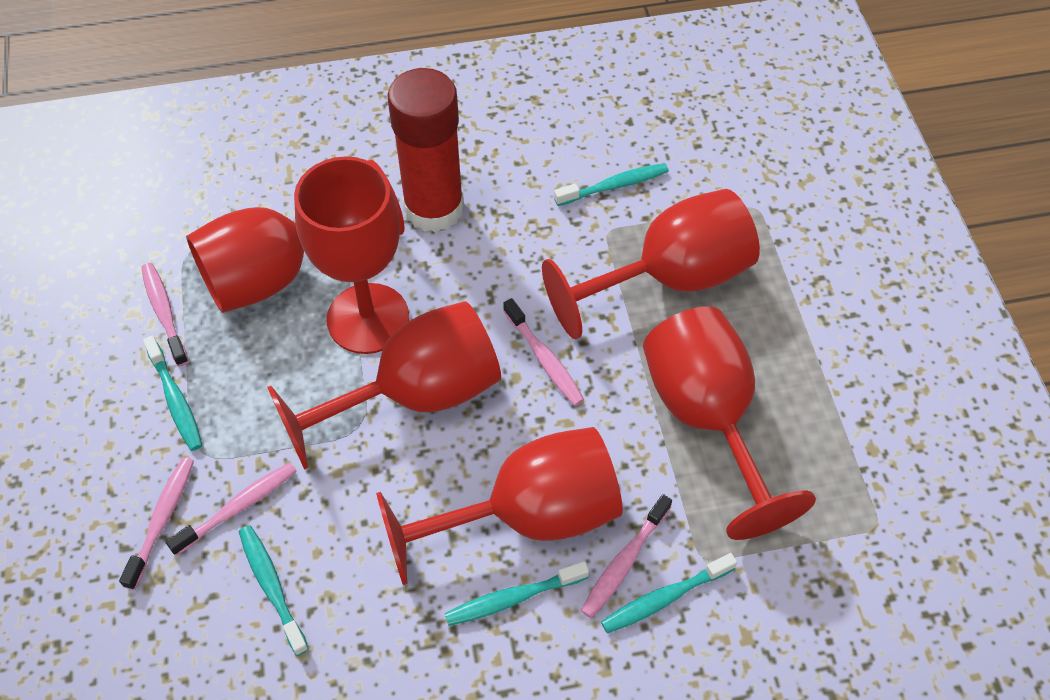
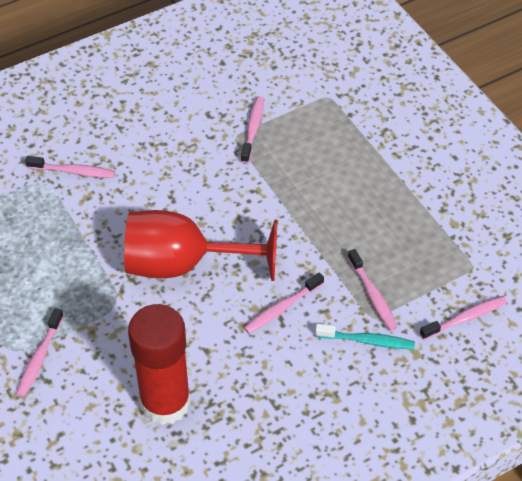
pink toothbrush: [119,457,194,590] [141,263,189,366] [165,462,297,556] [503,298,584,406] [581,494,672,618] = 5 -> [16,308,64,397] [25,156,115,178] [241,96,264,163] [244,272,324,334] [348,249,397,330] [420,296,507,340] = 6
red goblet: [186,160,405,313] [267,301,501,470] [294,156,409,354] [376,427,623,585] [542,189,760,339] [643,306,816,540] = 6 -> [124,210,277,281] = 1
turquoise toothbrush: [143,335,202,451] [239,525,309,656] [445,561,589,626] [554,163,669,206] [601,553,737,634] = 5 -> [315,324,415,349] = 1

